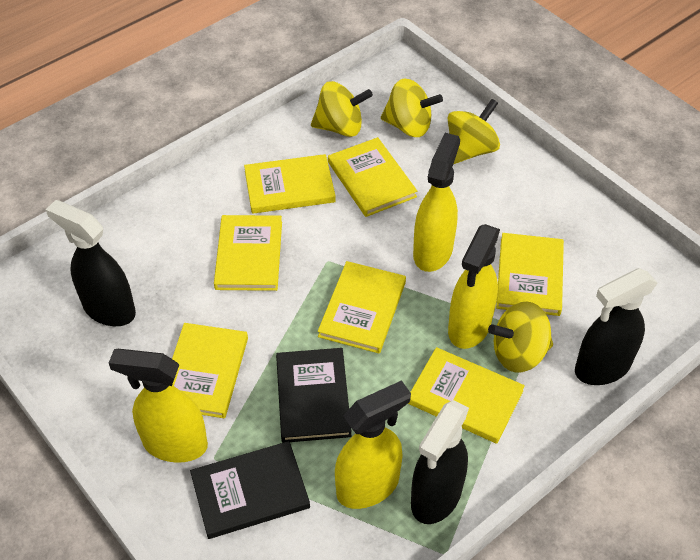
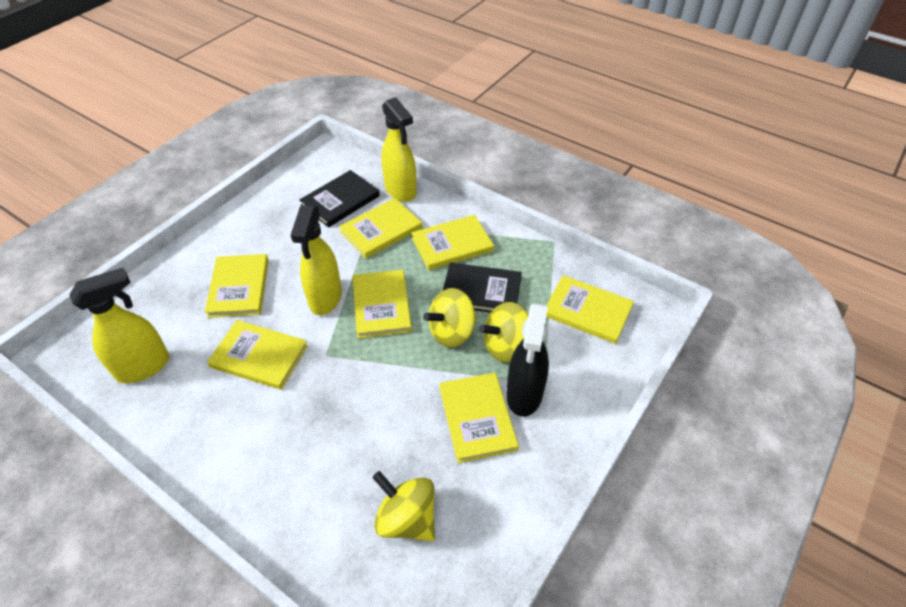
black spray bottle: [46,200,136,326] [411,400,469,524] [575,268,658,385] = 3 -> [506,303,549,417] = 1
yellow spinning top: [311,81,373,137] [381,79,443,137] [448,99,500,164] [488,302,553,373] = 4 -> [372,471,435,541] [423,288,477,348] [479,302,528,362] = 3
yellow spray bottle: [109,349,208,462] [335,380,411,509] [413,133,460,272] [448,224,500,349] = 4 -> [70,267,169,383] [290,205,342,315] [381,97,417,202] = 3

